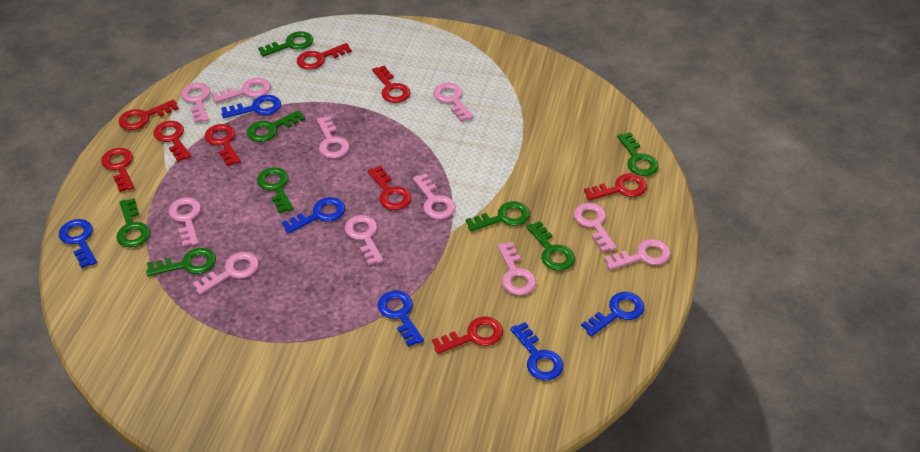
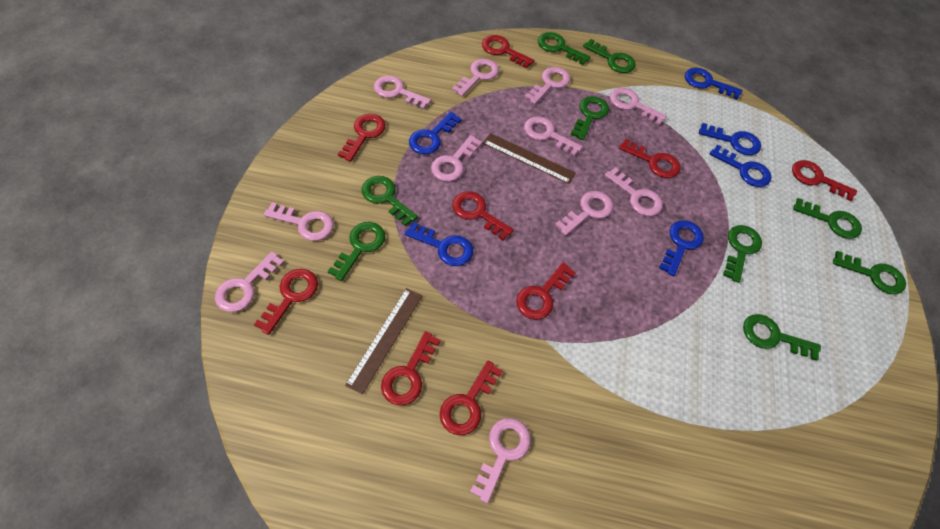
brown ruler: none = 0 -> [345,288,422,395] [483,133,576,184] = 2
green key: [116,198,150,248] [146,248,216,276] [247,110,305,142] [257,167,294,214] [258,31,313,57] [466,201,530,232] [526,221,575,271] [617,132,659,176] = 8 -> [328,222,385,281] [361,176,418,226] [538,32,591,65] [571,96,609,140] [583,39,636,73] [723,225,762,283] [743,314,821,361] [793,198,862,239] [833,251,906,294] = 9

